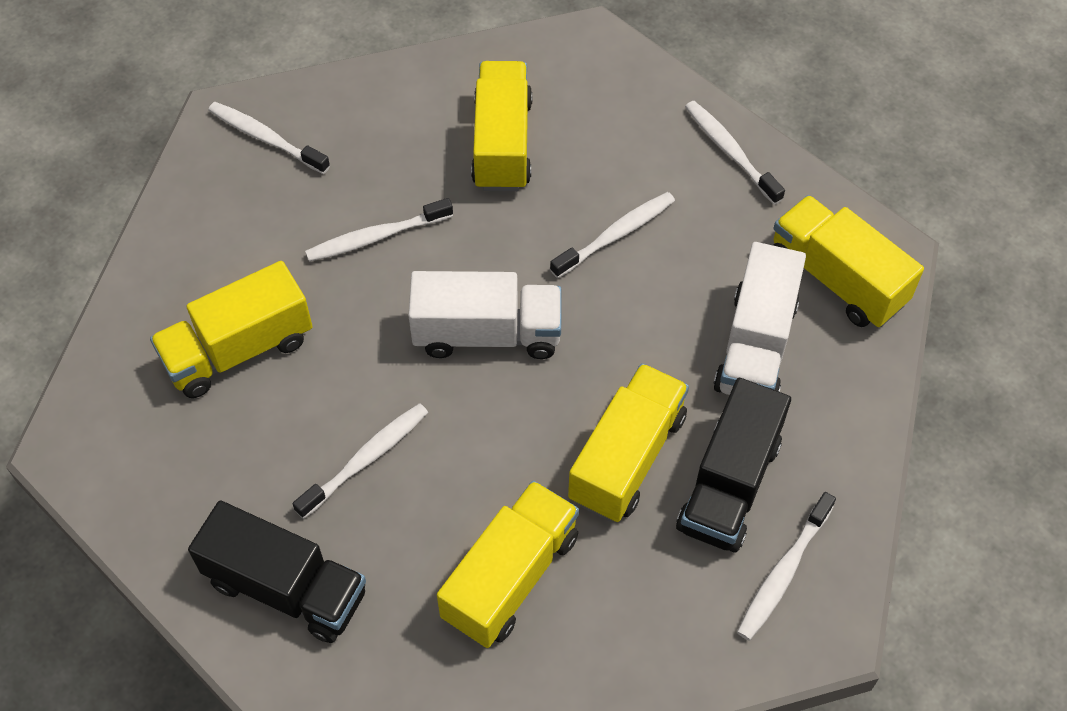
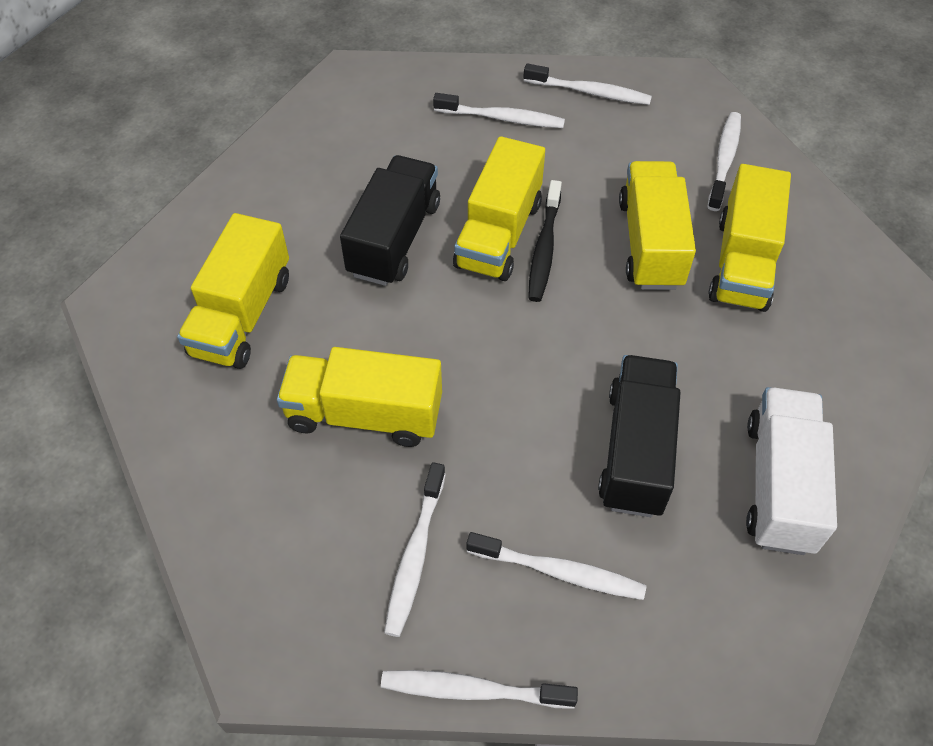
black toothbrush: none = 0 -> [528,180,562,302] = 1
white truck: [408,271,561,359] [713,242,806,395] = 2 -> [746,387,837,555] = 1

